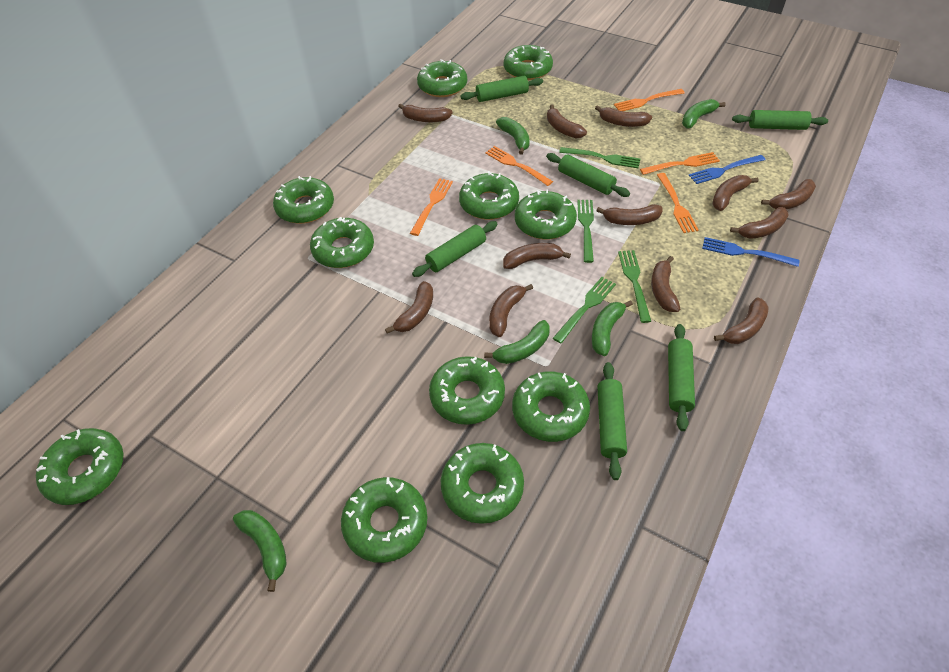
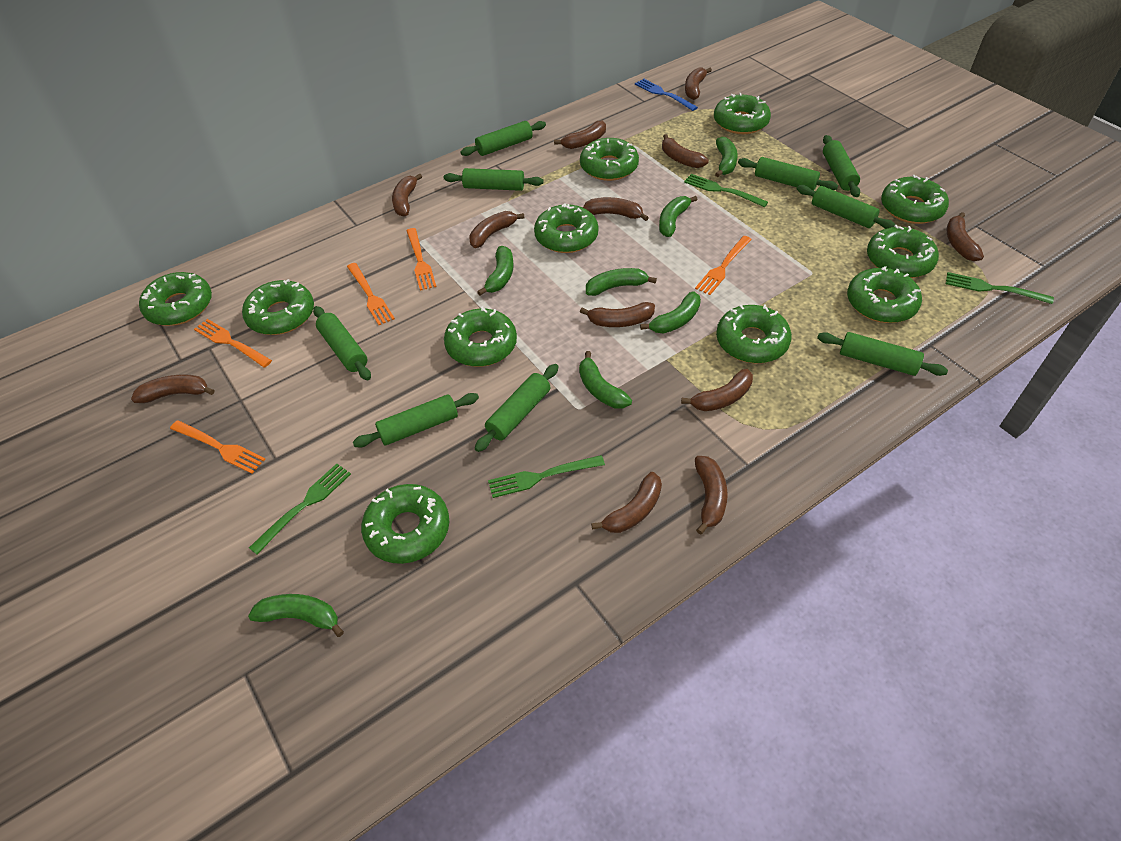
blue fork: [689,155,766,184] [702,237,799,267] = 2 -> [635,79,698,111] = 1
green banana: [233,510,287,592] [484,320,550,364] [496,117,530,155] [592,300,633,356] [682,99,726,129] = 5 -> [248,594,344,637] [477,246,514,296] [579,351,632,408] [586,268,657,296] [640,291,701,333] [659,196,698,237] [715,137,738,177] = 7
green rolling pin: [412,221,497,277] [461,76,543,102] [546,153,630,197] [597,362,627,480] [668,324,695,431] [732,110,828,130] = 6 -> [313,306,371,380] [353,393,479,447] [444,168,543,191] [460,121,546,156] [475,364,559,452] [738,157,838,191] [797,185,896,229] [817,332,948,376] [823,135,860,197] = 9

